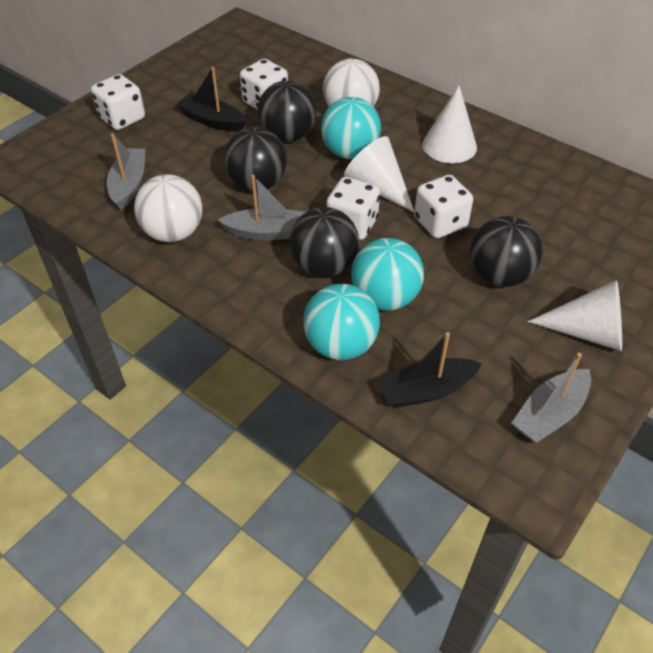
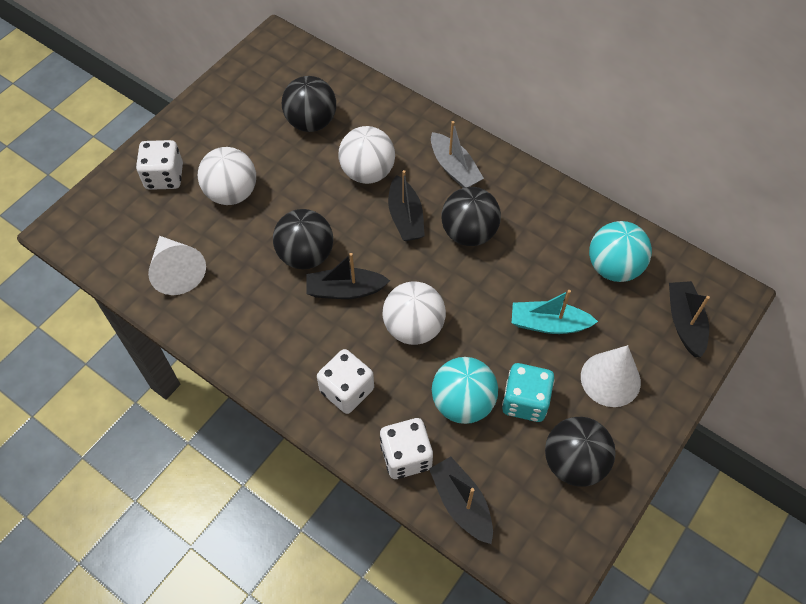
black boat: [176,67,247,132] [377,332,482,408] = 2 -> [306,253,390,299] [388,170,425,241] [429,457,493,544] [669,281,710,357] = 4
grey boat: [107,133,145,210] [218,175,306,240] [511,353,591,443] = 3 -> [431,121,484,188] = 1
turquoise ball: [303,284,380,360] [321,97,381,159] [351,238,424,311] = 3 -> [432,357,498,424] [589,221,652,282] = 2
turquoise boat: none = 0 -> [512,290,598,334] = 1
turquoise dice: none = 0 -> [502,363,555,422] = 1
white ball: [134,174,202,242] [323,59,380,107] = 2 -> [197,147,256,205] [339,126,395,184] [382,282,446,345] = 3
white cone: [344,136,414,212] [422,86,477,163] [528,280,622,351] = 3 -> [148,236,206,295] [581,345,641,407] = 2
white dice: [91,74,145,130] [240,59,288,110] [326,177,380,240] [414,175,473,238] = 4 -> [136,140,183,190] [317,349,374,414] [380,418,433,479] = 3

